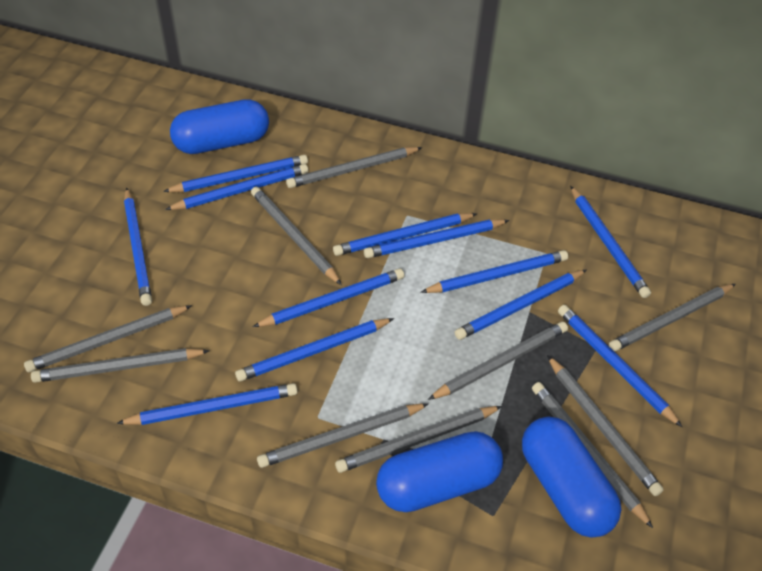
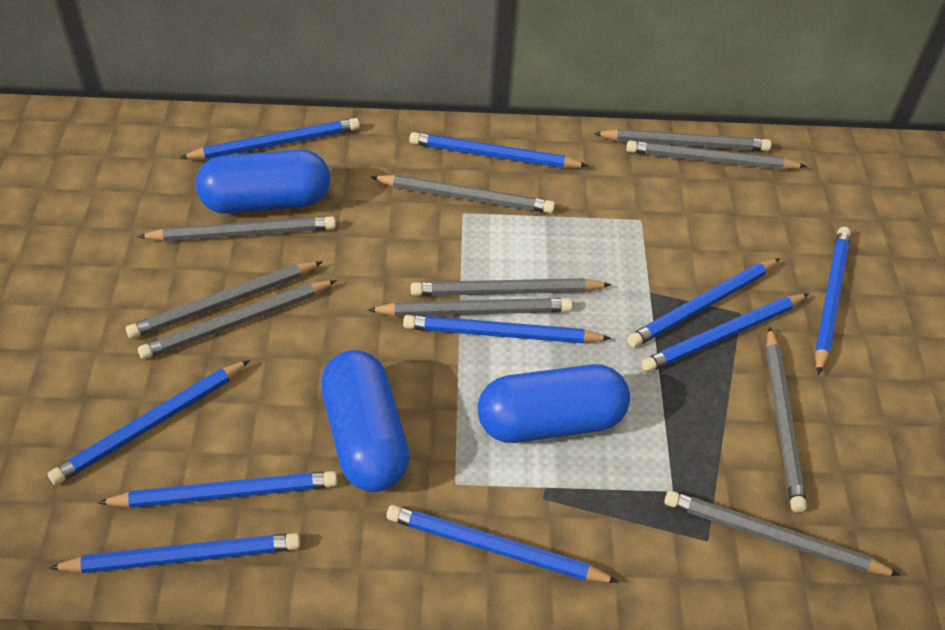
blue pencil: [116,383,298,425] [124,187,152,306] [163,155,308,192] [165,164,308,210] [235,318,394,382] [253,268,404,327] [333,213,477,256] [364,220,509,258] [420,250,568,293] [455,270,586,340] [558,305,682,427] [570,186,651,298] = 12 -> [48,360,250,485] [49,533,300,573] [98,471,338,508] [180,118,360,159] [386,505,619,583] [403,315,611,343] [409,132,588,168] [627,258,780,348] [641,293,809,372] [815,227,851,375] = 10

